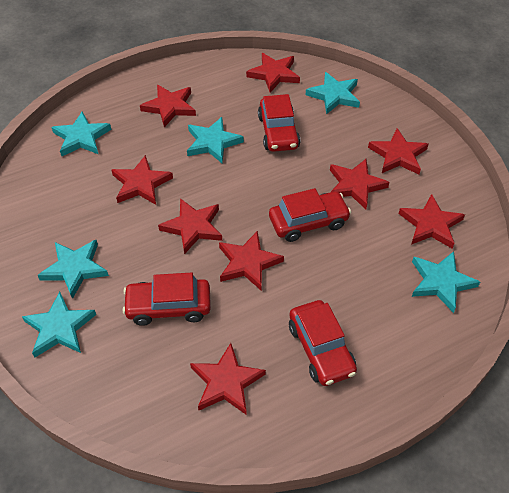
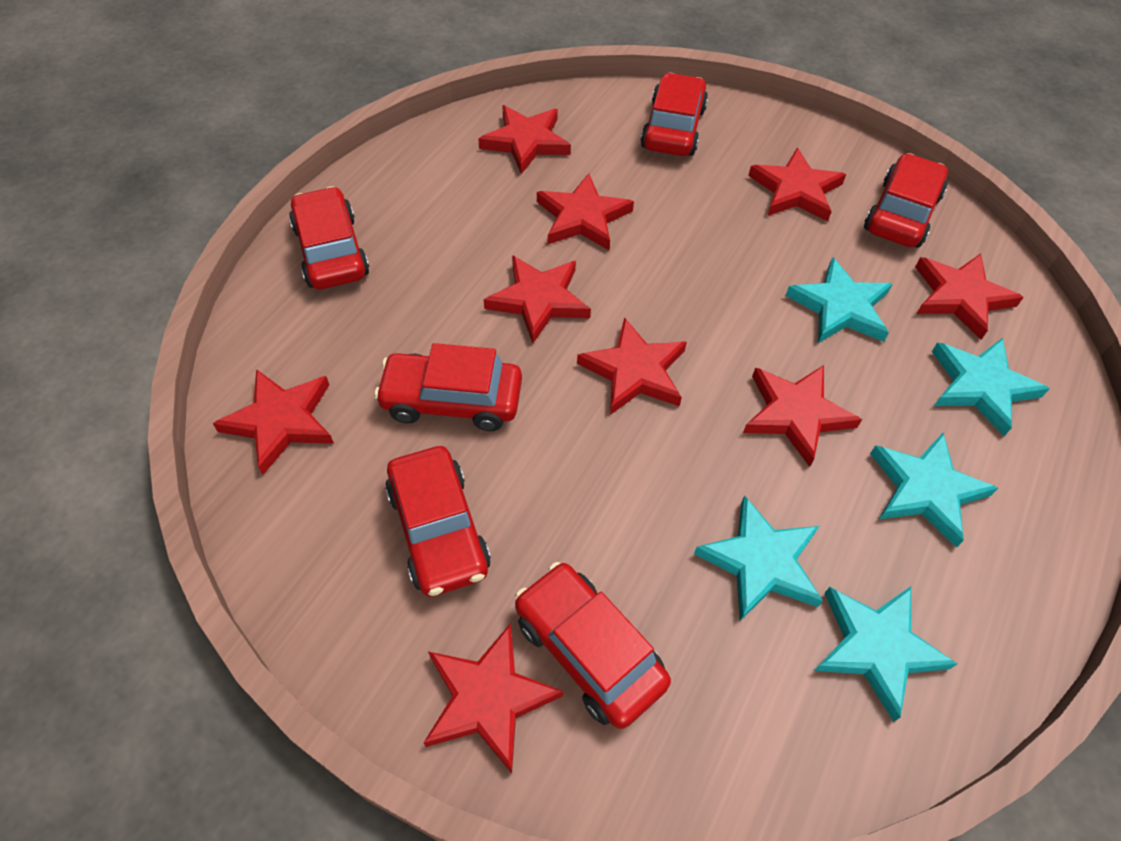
red car: [123,273,211,326] [258,94,300,152] [269,188,351,242] [289,300,357,386] = 4 -> [289,186,369,289] [374,343,522,431] [385,446,491,597] [515,562,671,729] [641,73,708,156] [864,153,948,248] = 6
turquoise star: [22,292,96,357] [38,240,109,299] [51,112,111,156] [187,117,244,163] [306,72,360,114] [412,251,480,313] = 6 -> [694,495,823,621] [785,257,892,343] [814,586,957,722] [870,433,998,548] [932,338,1050,436] = 5

